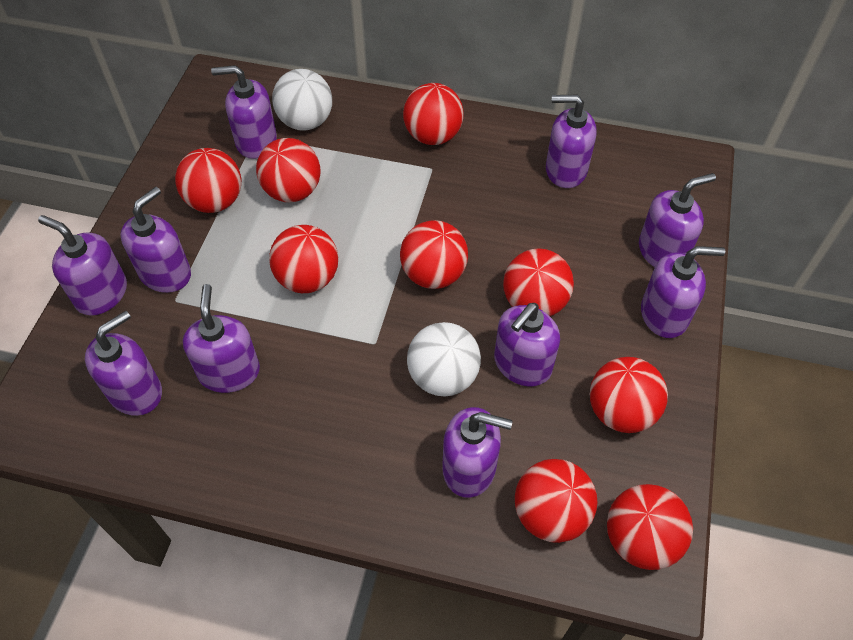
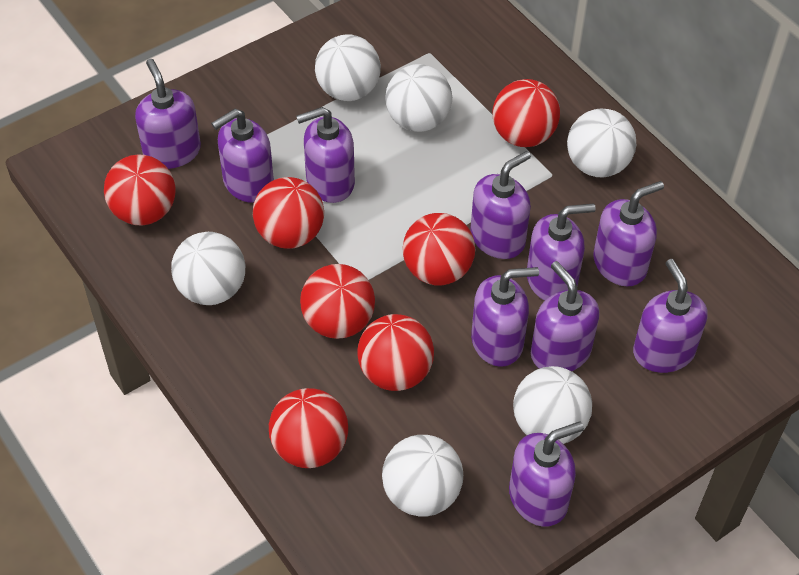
red ball: [175,148,241,213] [256,138,320,202] [269,225,338,293] [400,220,468,289] [403,83,463,145] [503,248,574,316] [515,459,598,543] [590,357,668,433] [607,484,693,570] = 9 -> [104,154,176,225] [253,177,324,249] [269,388,348,468] [300,264,375,339] [357,314,434,391] [402,213,475,285] [493,79,560,147] = 7
white ball: [272,69,332,131] [407,322,481,396] = 2 -> [171,232,245,305] [315,34,381,101] [382,435,463,517] [385,64,452,132] [513,366,592,444] [567,108,636,178] = 6

